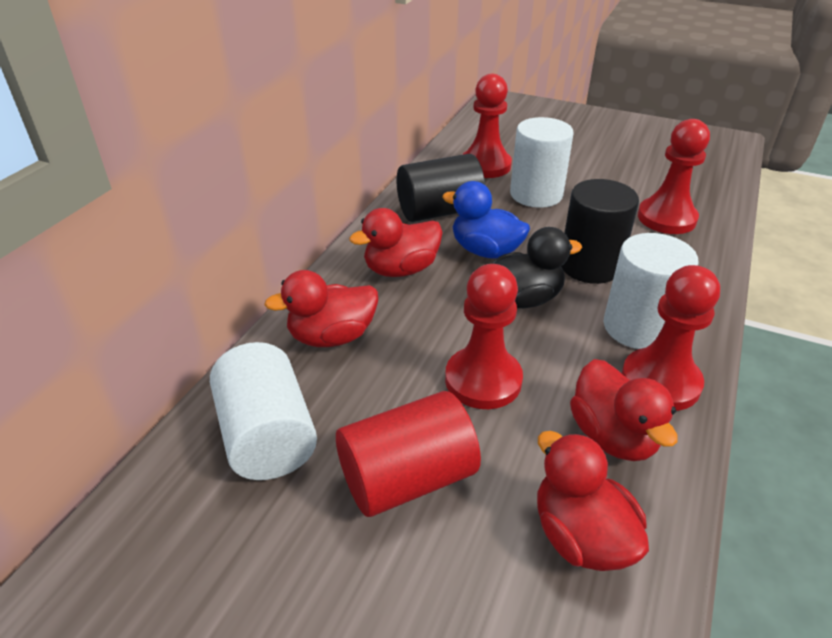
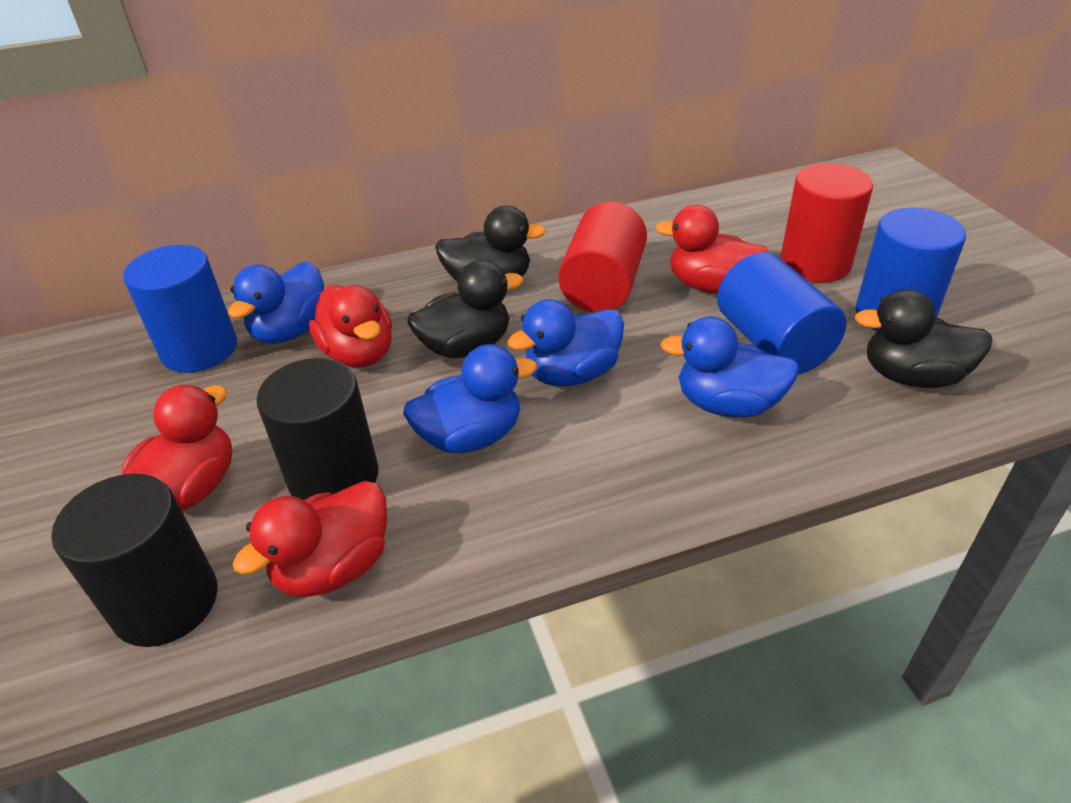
black duck: [492,227,582,308] = 1 -> [408,260,523,358] [435,206,546,282] [855,289,992,388] = 3
blue cylinder: none = 0 -> [123,245,237,373] [717,252,847,374] [856,208,966,331] = 3
blue duck: [442,181,530,259] = 1 -> [228,261,324,344] [403,344,537,453] [507,299,624,387] [660,317,799,418] = 4
red cylinder: [336,391,481,517] = 1 -> [558,202,647,313] [780,163,873,283] = 2
red pawn: [445,264,523,409] [462,74,512,178] [622,265,720,411] [638,119,710,234] = 4 -> none = 0
white cylinder: [210,342,317,480] [510,117,574,208] [603,233,699,349] = 3 -> none = 0

